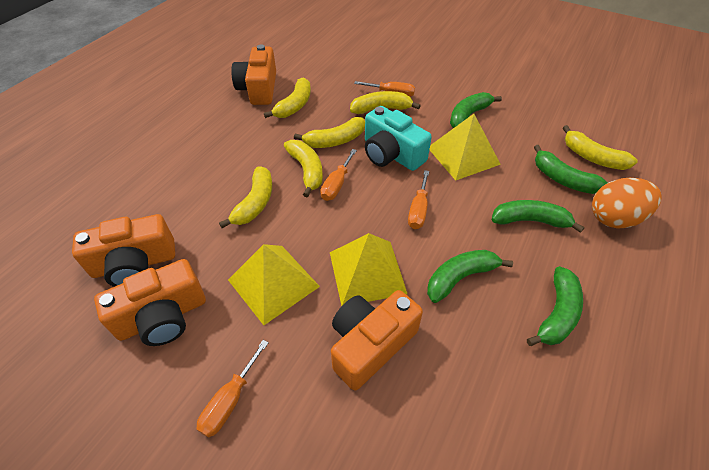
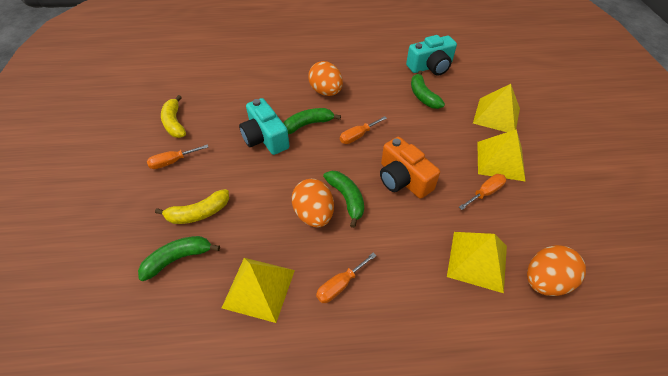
green banana: [427,250,513,303] [450,92,502,128] [492,200,585,233] [527,266,583,346] [534,145,608,194] = 5 -> [138,236,220,281] [283,108,341,134] [323,171,364,228] [411,71,445,109] = 4
orange camera: [72,214,175,287] [94,259,206,346] [231,45,276,105] [331,290,423,390] = 4 -> [380,137,440,199] = 1
orange egg: [592,178,662,229] = 1 -> [292,179,334,227] [308,61,343,96] [527,245,586,296] = 3
turquoise camera: [365,106,432,171] = 1 -> [239,98,290,155] [406,35,457,76] = 2
yellow banana: [219,166,272,228] [264,78,311,118] [284,140,323,197] [294,117,365,148] [350,91,421,114] [563,125,638,170] = 6 -> [155,189,229,224] [161,95,186,138] = 2
yellow pyramid: [228,244,320,325] [330,233,407,306] [430,114,501,181] = 3 -> [222,258,295,323] [447,232,507,293] [473,84,520,132] [477,129,526,182] = 4

